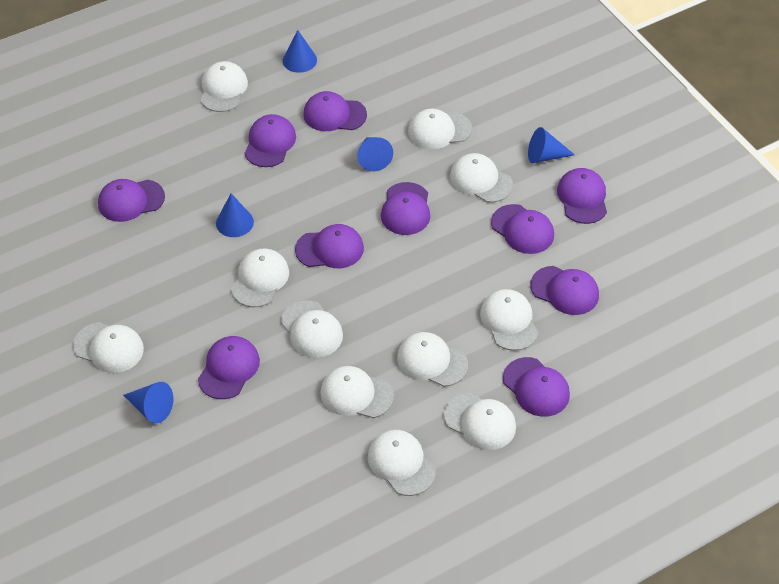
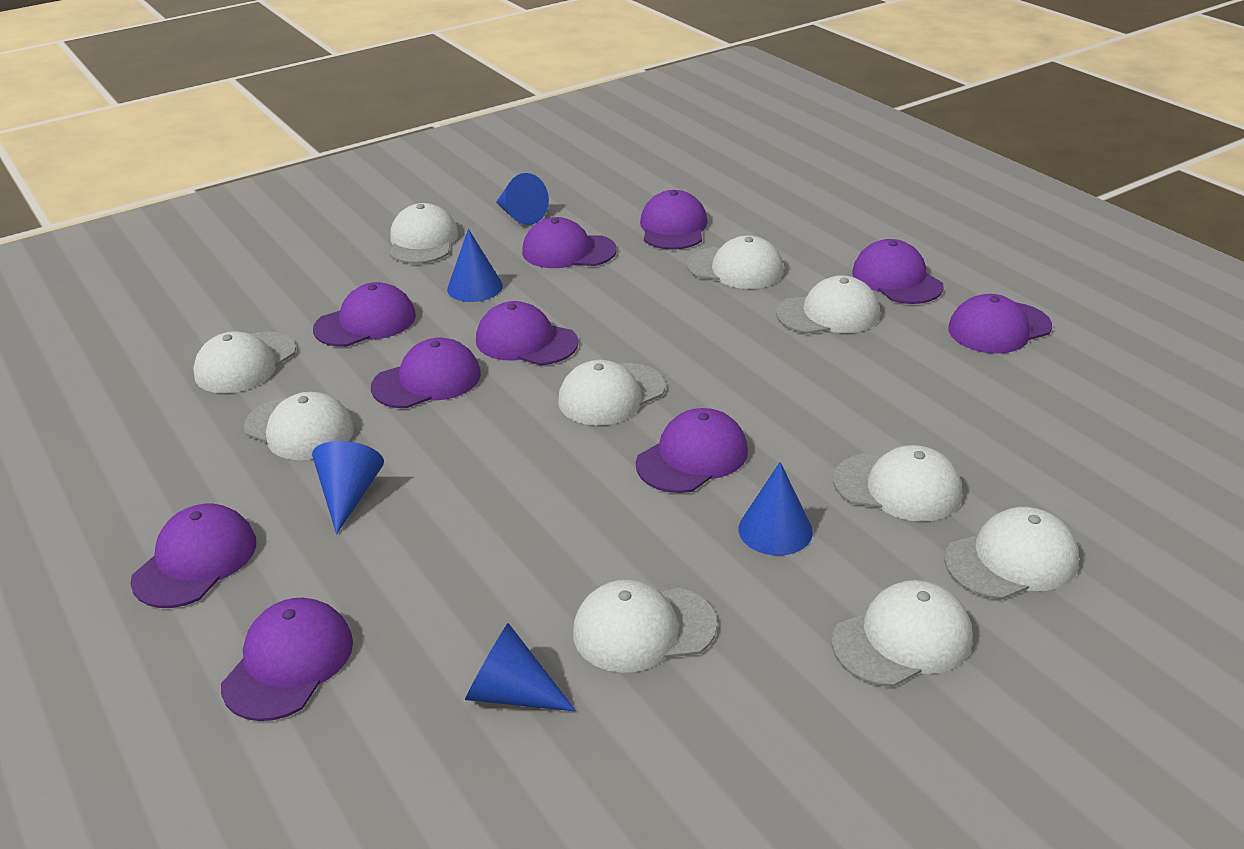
white cap: [73,322,144,373] [201,61,248,112] [231,249,289,307] [281,300,343,358] [320,366,394,418] [368,430,436,496] [397,332,468,387] [408,109,472,149] [444,393,516,450] [450,153,513,203] [480,289,538,351] = 11 -> [193,331,296,393] [244,392,354,460] [390,203,458,264] [558,360,665,426] [573,580,717,673] [686,235,784,289] [776,275,880,334] [832,580,973,687] [833,445,962,522] [944,507,1079,600] = 10

